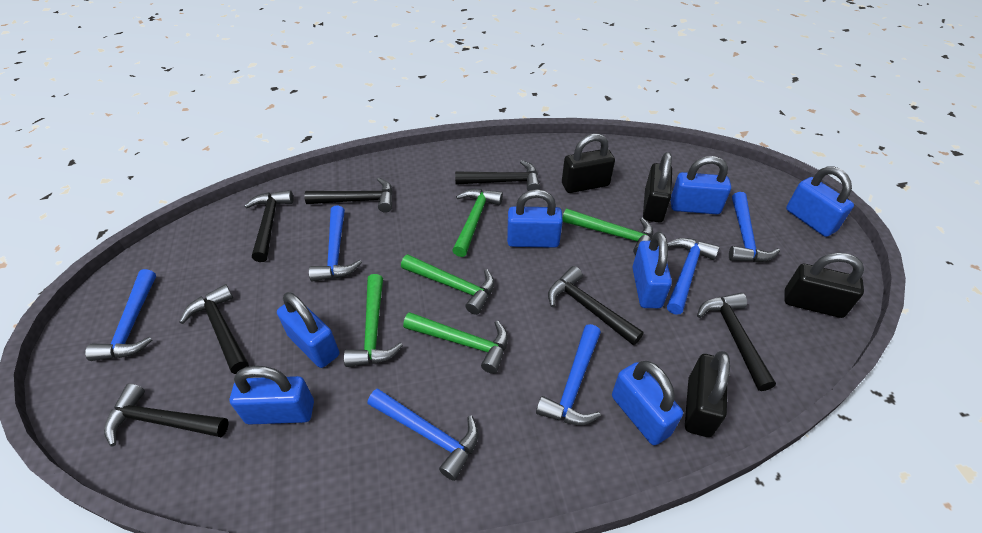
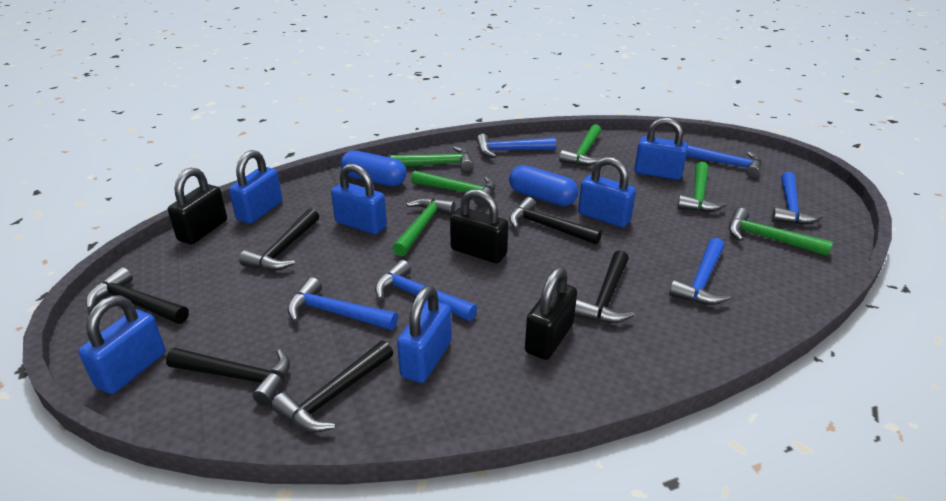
black hammer: [104,383,229,446] [179,284,249,374] [244,190,293,262] [304,178,393,213] [455,160,540,191] [548,266,644,345] [697,293,776,391] = 7 -> [86,267,189,324] [166,348,290,406] [239,209,319,271] [271,341,393,433] [509,197,602,245] [574,250,635,323] = 6
black padlock: [562,134,615,193] [643,152,672,222] [685,351,730,437] [784,253,864,318] = 4 -> [168,168,227,244] [450,189,508,263] [525,267,577,360] = 3
blue capsule: none = 0 -> [341,150,406,186] [509,165,578,206] = 2
blue padlock: [230,366,314,425] [277,292,339,368] [507,189,563,248] [612,361,683,445] [632,232,672,308] [670,156,731,214] [786,166,854,237] = 7 -> [78,295,165,394] [229,150,282,224] [331,164,387,235] [397,286,451,383] [578,157,636,227] [634,118,688,180] = 6
green hammer: [344,274,403,367] [401,254,495,315] [403,312,508,374] [452,189,503,257] [563,208,653,255] = 5 -> [391,146,474,171] [392,198,455,256] [411,170,495,207] [559,124,601,166] [677,162,727,212] [729,208,833,256] = 6

